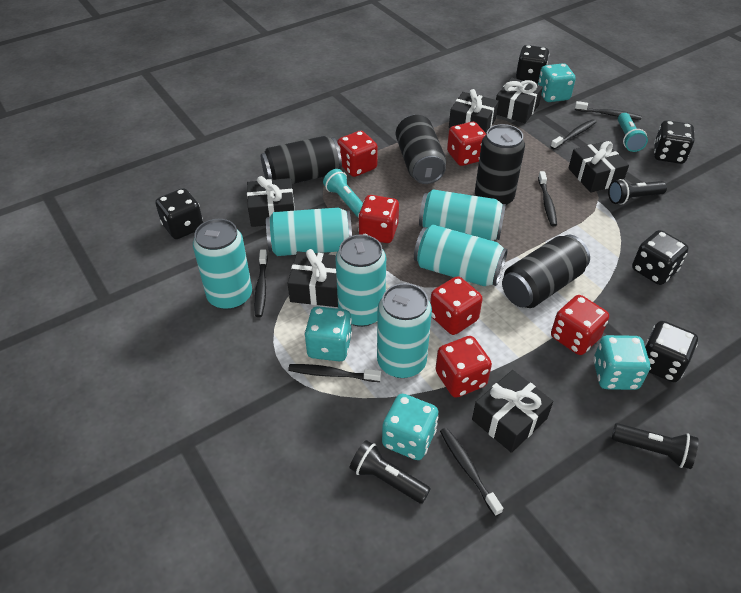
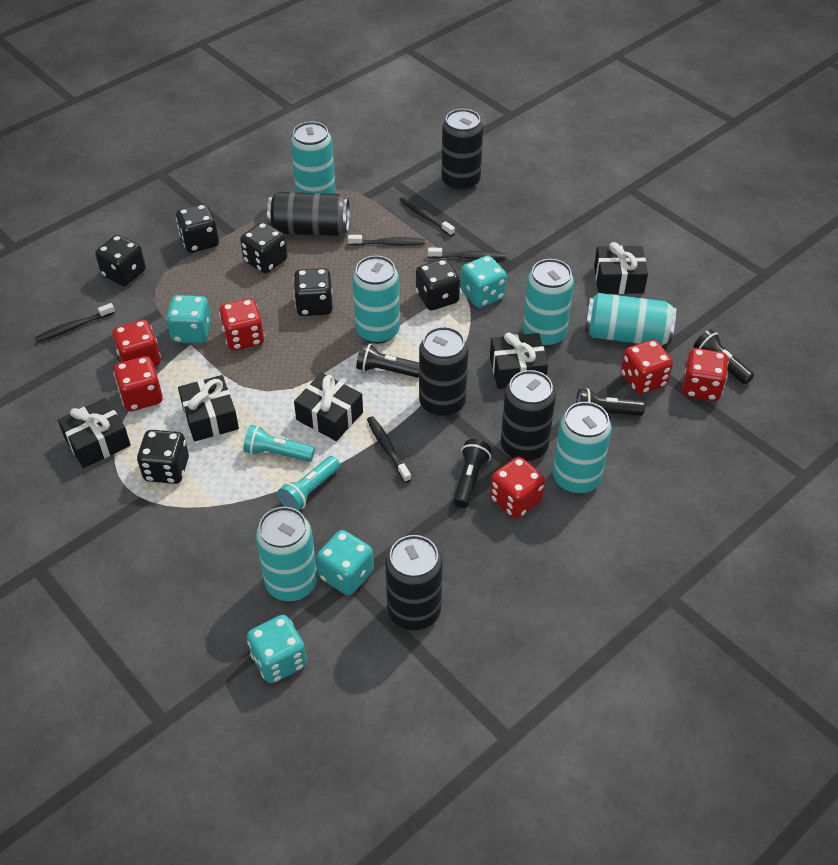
black can: [261,136,342,184] [396,115,446,184] [475,124,525,205] [502,235,590,308] = 4 -> [267,192,350,236] [385,535,443,630] [419,327,468,417] [441,109,483,191] [501,370,556,461] = 5
black dice: [155,188,203,239] [516,45,549,83] [632,230,689,285] [645,321,698,382] [654,120,694,164] = 5 -> [95,235,146,286] [137,430,189,484] [176,204,219,253] [240,222,288,273] [293,268,333,316] [416,259,460,310] = 6
black flashlight: [350,440,430,504] [608,179,667,205] [612,423,698,469] = 3 -> [356,343,419,378] [453,439,492,508] [576,388,645,416] [693,329,754,384] = 4
black gift: [247,176,295,227] [288,249,338,307] [449,89,499,134] [472,370,553,453] [496,78,543,123] [568,141,629,193] = 6 -> [58,398,131,468] [178,375,239,442] [294,373,363,441] [490,333,548,389] [594,242,648,294] = 5
black toothbrush: [254,249,268,317] [288,364,381,382] [440,427,503,516] [538,171,557,226] [550,119,596,149] [575,101,642,120] = 6 -> [35,303,115,342] [348,235,425,246] [367,416,411,483] [400,197,455,236] [428,248,505,259] = 5

